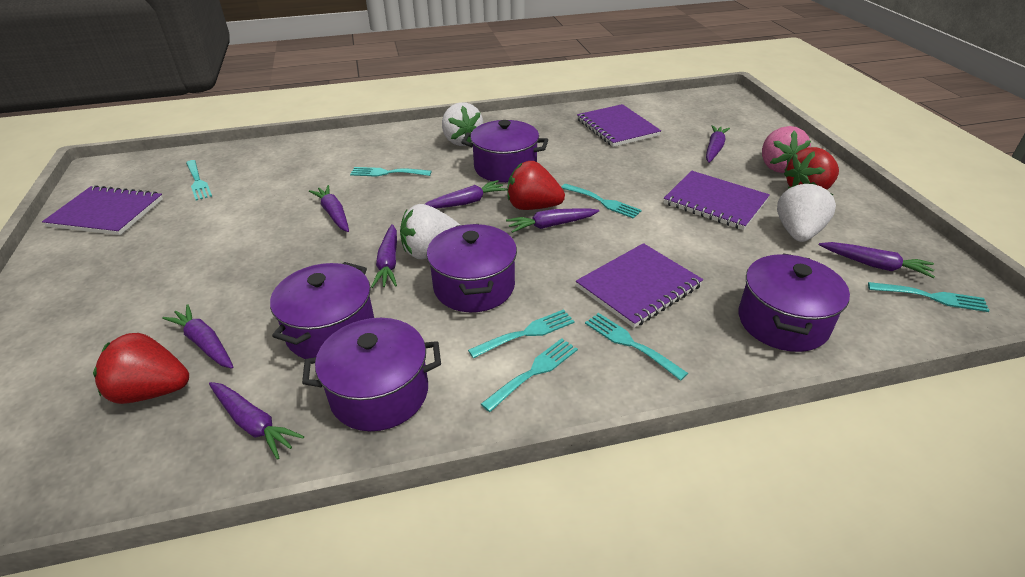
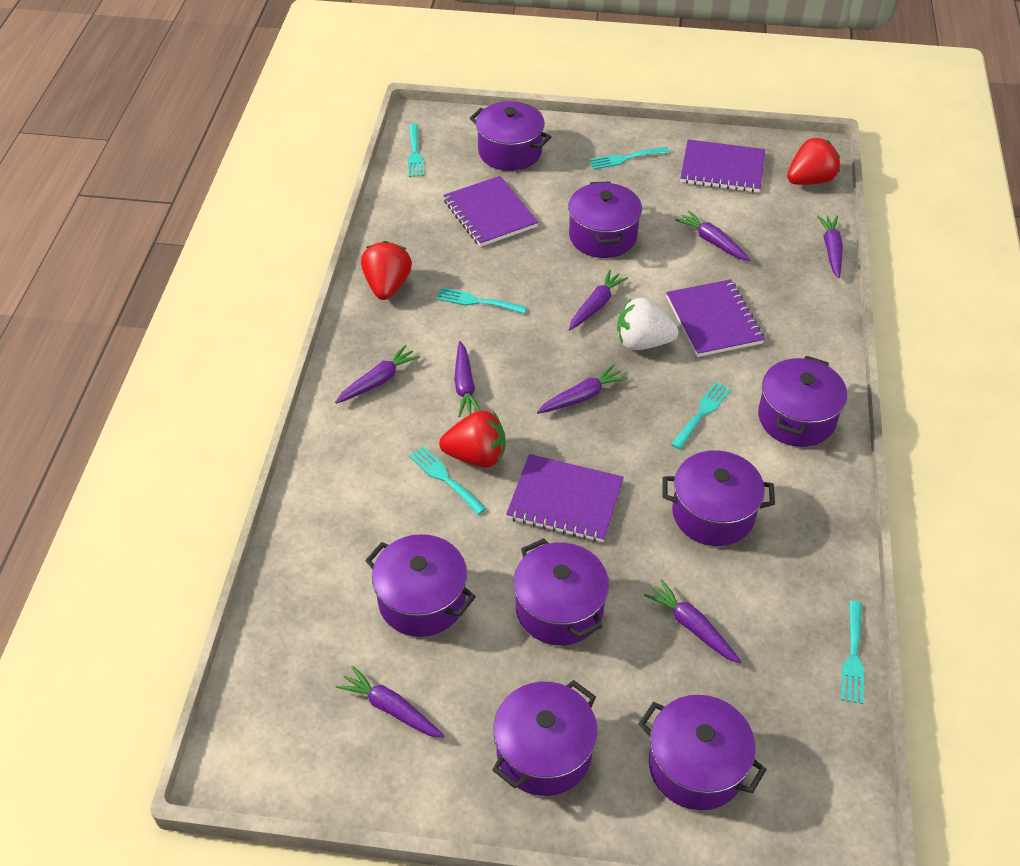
pink strawberry: [762,126,811,173] = 1 -> none = 0
purple pot: [270,262,374,359] [302,318,441,431] [427,224,517,312] [461,120,548,183] [739,253,850,352] = 5 -> [365,534,476,637] [470,101,551,171] [492,680,598,796] [513,538,609,645] [568,181,642,258] [639,695,767,810] [663,450,775,546] [758,356,847,447] = 8
turquoise fork: [186,160,212,201] [350,167,431,177] [468,309,575,358] [481,338,578,412] [561,184,642,219] [585,313,688,381] [868,282,990,312] = 7 -> [408,124,424,177] [409,446,486,515] [436,287,527,314] [589,147,670,170] [671,381,731,449] [841,601,864,704] = 6
white strawberry: [400,204,460,259] [442,102,483,146] [777,182,836,242] = 3 -> [617,298,679,350] = 1

